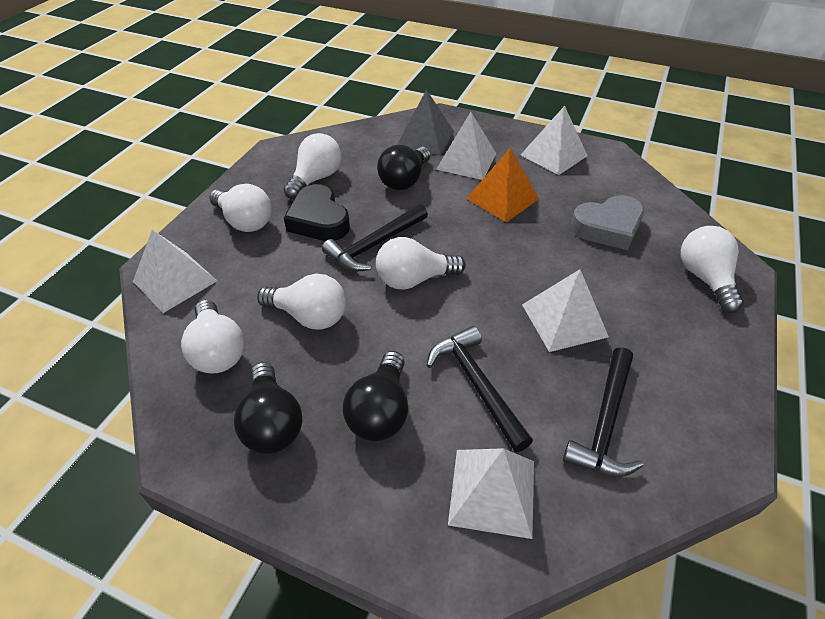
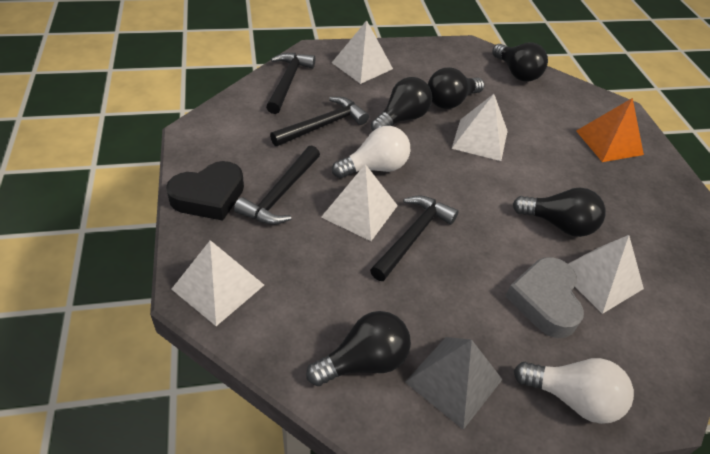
black hammer: [322,204,428,272] [427,326,533,452] [563,347,644,476] = 3 -> [234,145,320,225] [266,53,315,114] [270,97,369,146] [370,195,459,281] = 4
black light bulb: [234,362,303,454] [343,351,408,441] [377,145,431,190] = 3 -> [306,311,411,386] [371,77,432,131] [428,67,484,109] [492,43,548,82] [513,188,606,237] = 5
white light bulb: [181,300,245,373] [209,184,272,232] [257,274,346,330] [283,133,341,199] [376,237,466,290] [681,226,743,313] = 6 -> [332,126,410,178] [514,358,634,424] = 2

